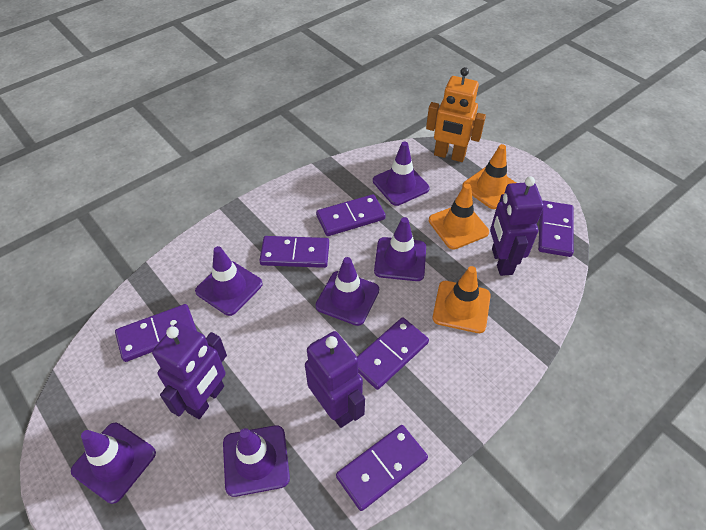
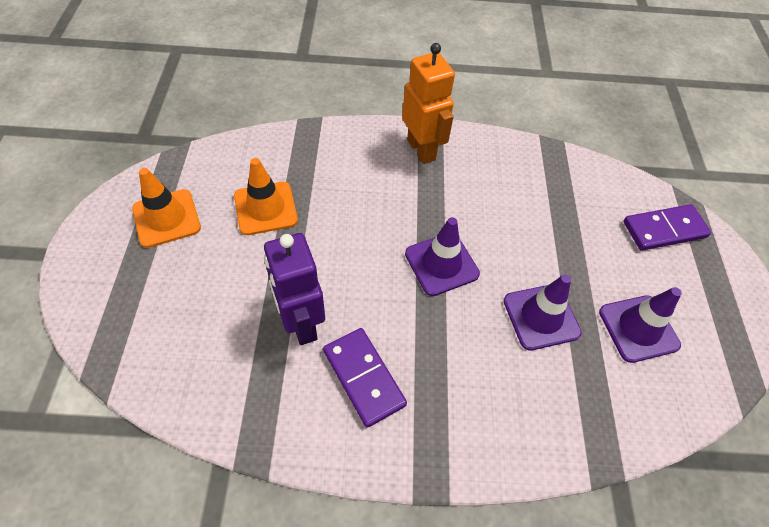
orange traffic cone: [429,184,489,250] [433,266,491,333] [462,144,516,209] = 3 -> [132,168,201,248] [234,158,298,235] = 2
purple domino: [115,304,197,362] [259,236,329,268] [316,194,386,236] [336,425,428,511] [357,317,429,390] [538,201,574,257] = 6 -> [323,328,407,428] [623,204,711,251] = 2
purple robot: [152,322,227,419] [305,331,365,428] [490,177,544,276] = 3 -> [264,233,325,345] = 1
purple traffic cone: [71,423,156,504] [195,246,263,316] [223,425,290,497] [315,257,379,326] [373,141,430,206] [374,217,426,281] = 6 -> [405,217,480,296] [504,274,582,351] [599,287,682,363] = 3

